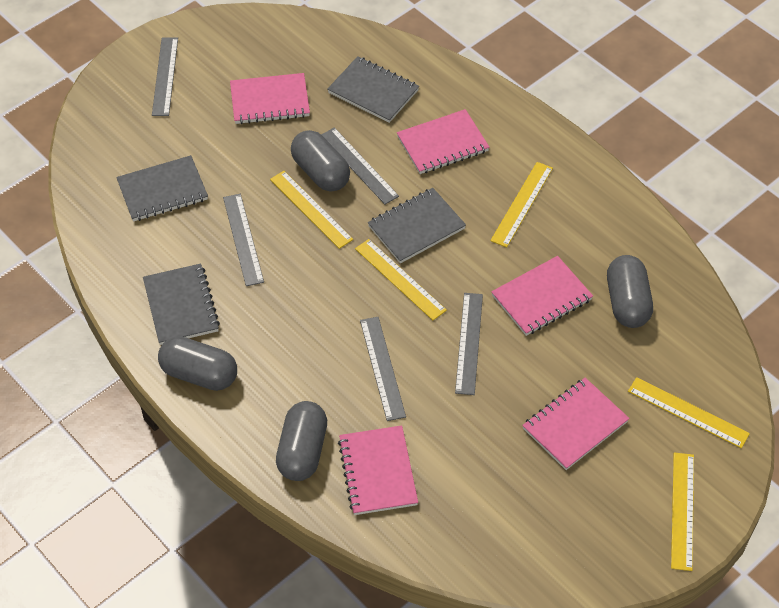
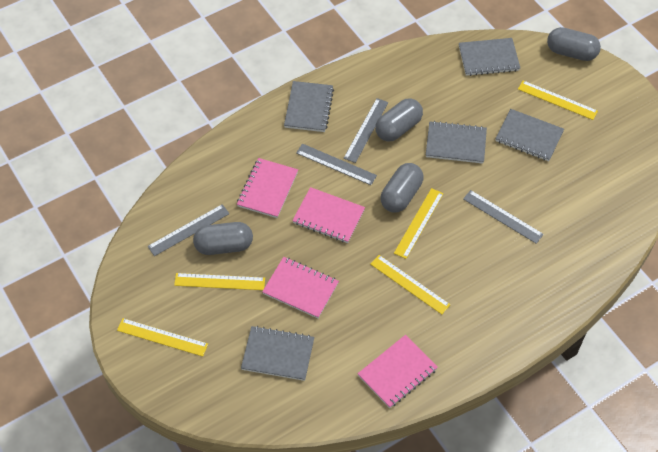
grey notebook: [116,155,208,222] [143,263,220,345] [327,56,419,123] [368,188,466,264] = 4 -> [241,326,315,381] [284,81,334,132] [426,121,487,164] [459,38,520,76] [495,109,564,161] = 5
grey ruler: [152,37,178,116] [223,194,264,286] [321,127,399,204] [360,317,406,421] [455,293,483,395] = 5 -> [147,204,230,256] [296,144,377,185] [344,98,388,163] [463,190,544,244] = 4
pink notebook: [230,73,310,124] [338,425,418,515] [397,109,490,174] [491,256,593,336] [522,378,630,470] = 5 -> [237,158,298,218] [262,257,339,319] [292,187,365,243] [358,335,438,408] = 4

